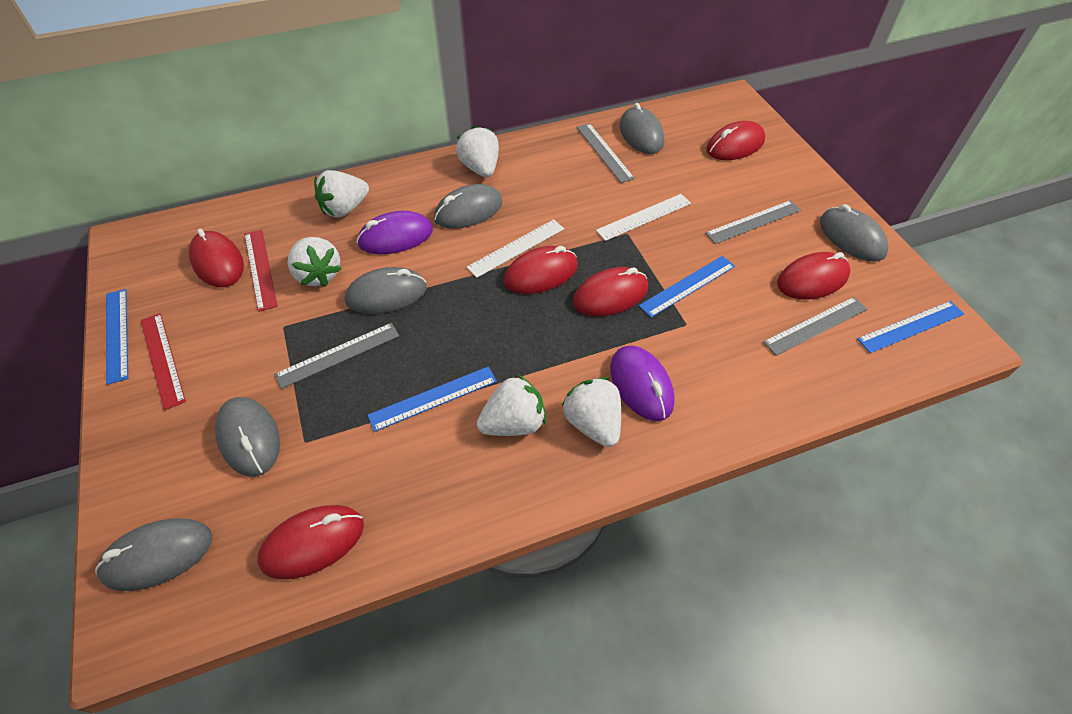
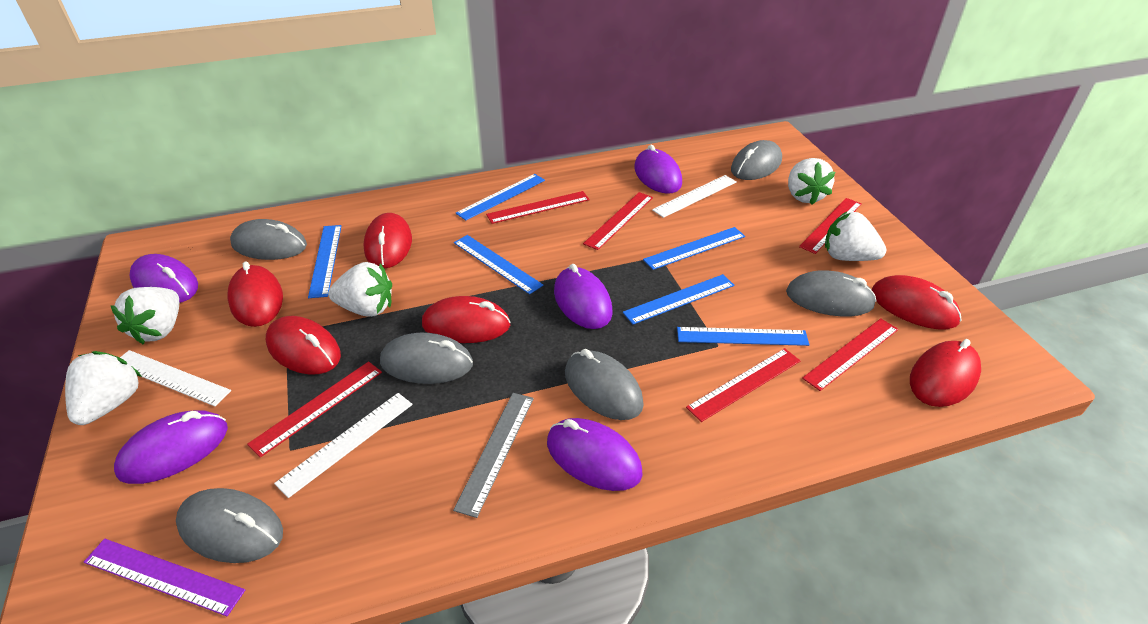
blue ruler: [106,289,128,385] [367,366,497,432] [639,256,735,318] [857,301,964,353] = 4 -> [308,225,342,298] [454,235,543,294] [456,174,545,221] [623,274,734,324] [643,227,745,270] [677,327,809,346] = 6
grey ruler: [274,323,399,389] [576,123,635,183] [705,200,801,244] [763,297,867,356] = 4 -> [453,393,534,518] = 1
purple mouse: [357,211,433,254] [610,345,675,421] = 2 -> [114,410,228,484] [129,254,198,303] [547,418,643,491] [554,264,613,329] [634,144,682,194] = 5
purple ruler: none = 0 -> [84,539,245,616] = 1
red ruler: [141,313,186,410] [244,230,278,312] = 2 -> [247,361,382,458] [486,191,590,224] [583,192,653,250] [686,348,800,422] [799,198,862,254] [802,318,898,391] = 6
white ruler: [467,219,564,278] [596,194,691,241] = 2 -> [120,350,231,406] [274,393,413,498] [652,175,737,218] = 3

